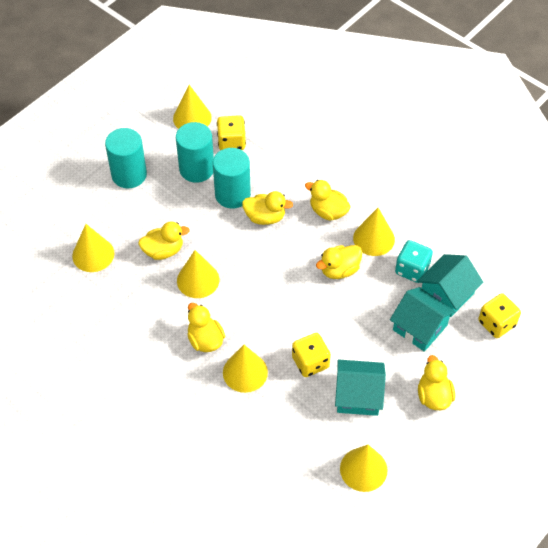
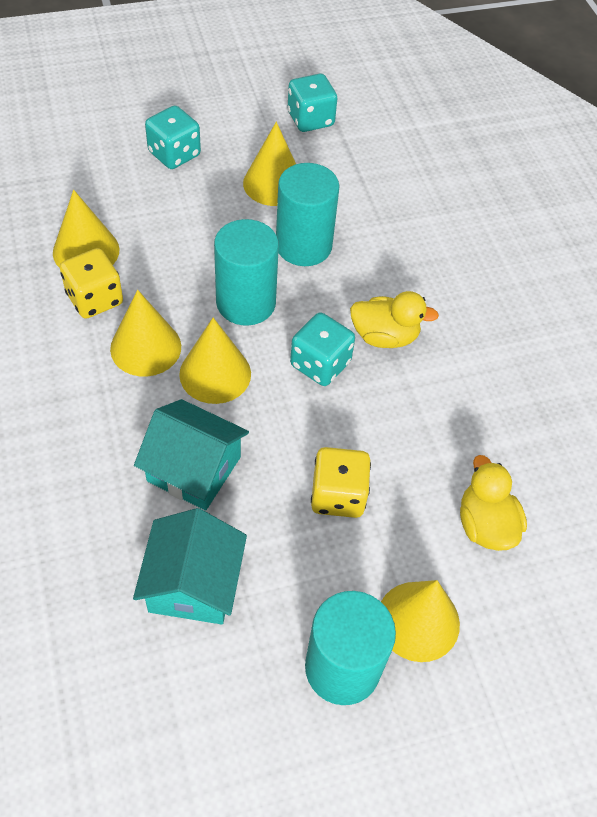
turquoise dice: [395,240,433,283] = 1 -> [145,106,201,169] [288,74,337,132] [290,312,355,386] = 3
turquoise house: [335,360,386,416] [390,287,456,352] [417,254,483,317] = 3 -> [133,508,247,624] [134,399,249,511] = 2
yellow cone: [72,224,114,272] [173,85,212,129] [177,250,219,298] [223,345,268,393] [340,445,387,492] [353,208,395,256] = 6 -> [53,190,120,268] [110,290,181,377] [179,318,251,404] [243,122,296,206] [381,580,460,662] = 5
yellow dice: [217,115,246,150] [292,333,331,377] [478,293,521,338] = 3 -> [60,248,123,319] [311,447,371,518] = 2
yellow duck: [138,222,190,260] [187,303,225,352] [242,191,293,225] [305,180,351,221] [316,245,362,279] [418,355,455,410] = 6 -> [350,291,439,348] [460,455,527,551] = 2

